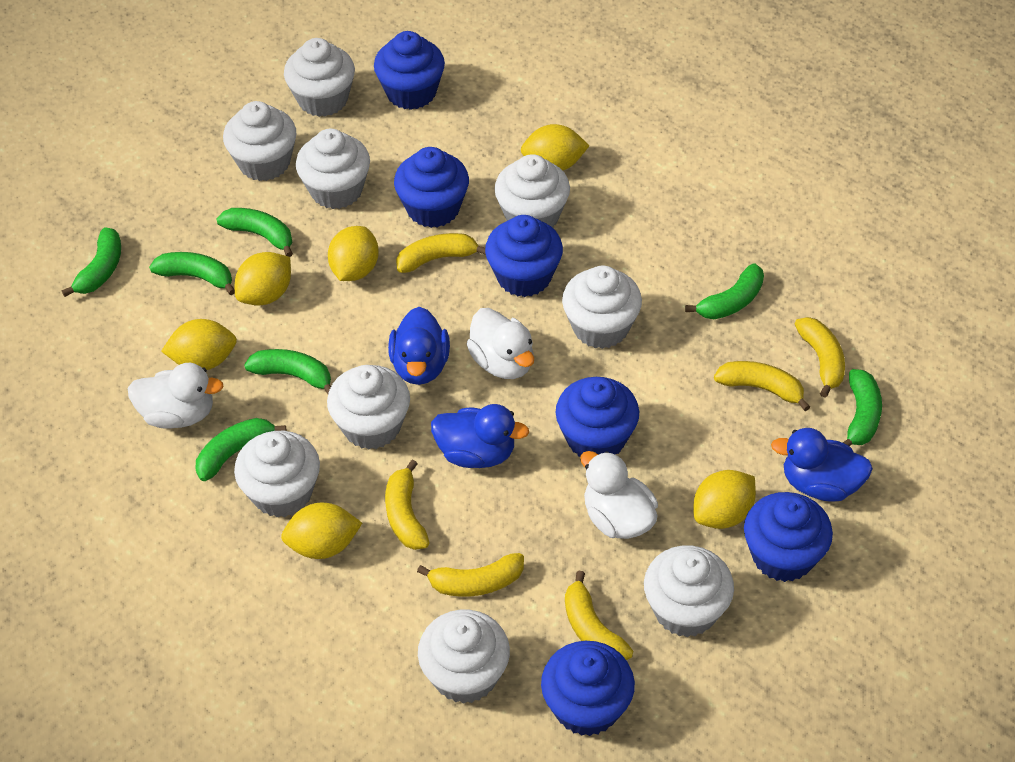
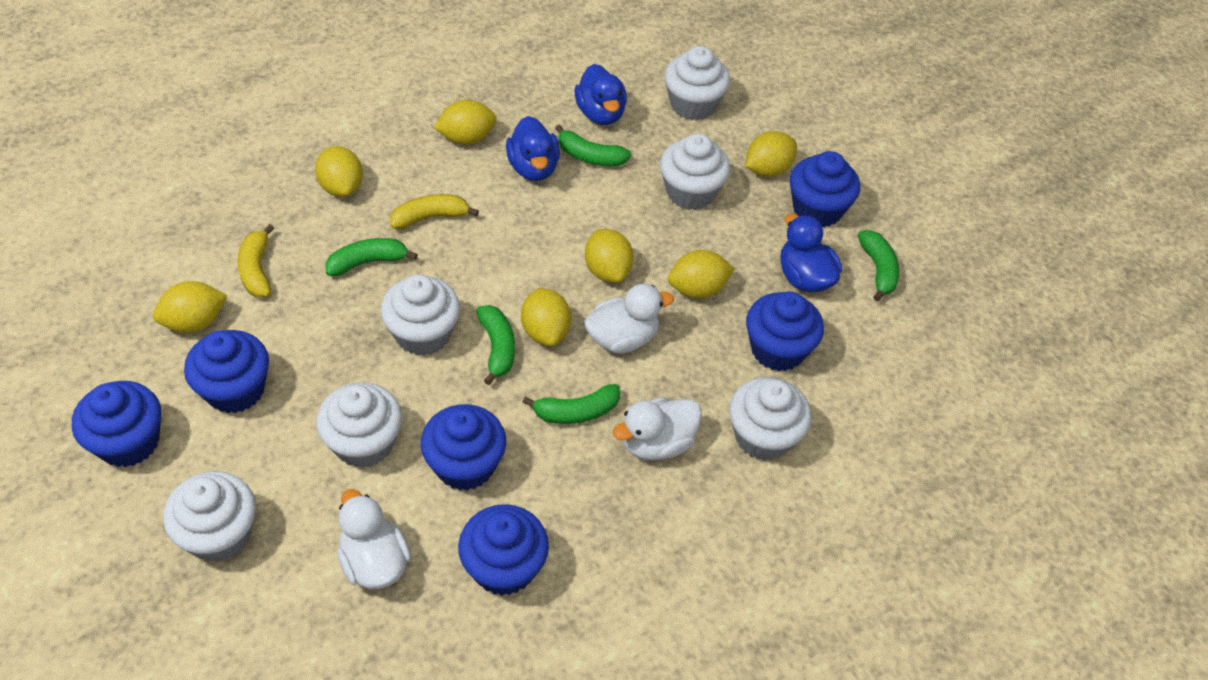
green banana: [62,227,121,297] [149,252,235,295] [195,418,286,481] [217,208,293,257] [244,349,331,394] [685,263,764,319] [843,369,882,446] = 7 -> [325,238,418,276] [476,305,515,385] [522,384,620,424] [555,124,631,167] [858,230,899,302] = 5
white cupcake: [223,101,297,181] [234,431,320,518] [284,38,355,117] [296,129,370,209] [327,365,410,450] [418,610,510,704] [494,154,570,228] [562,265,642,349] [644,545,734,637] = 9 -> [163,471,256,562] [316,382,402,468] [381,275,460,356] [660,133,730,210] [664,46,730,121] [729,377,811,461] = 6
yellow banana: [385,460,430,550] [396,233,486,273] [417,553,524,597] [565,571,633,660] [714,361,810,411] [794,317,845,397] = 6 -> [237,224,274,298] [390,194,479,229] = 2
yellow lemon: [161,319,237,370] [235,252,291,305] [281,503,362,559] [328,226,379,281] [521,124,589,171] [693,470,756,529] = 6 -> [153,281,227,333] [315,146,363,197] [433,100,497,145] [521,288,571,346] [585,229,634,283] [668,250,735,299] [745,131,797,177] = 7

